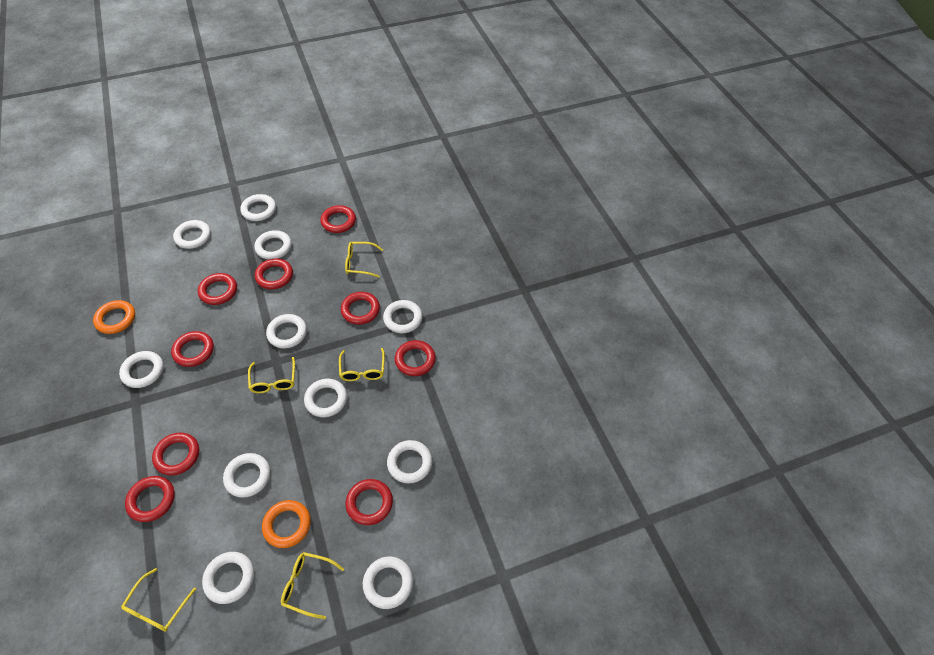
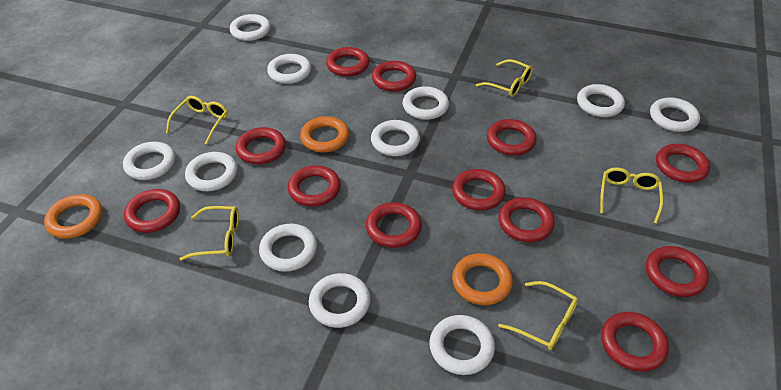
orange ring: [93,300,135,334] [262,500,311,548] = 2 -> [44,194,103,239] [300,116,349,152] [452,253,513,305] = 3
red ring: [125,476,175,522] [152,433,199,476] [171,331,214,367] [198,273,237,305] [255,258,293,289] [320,205,356,233] [341,292,380,325] [346,479,393,525] [395,340,436,376] = 9 -> [124,189,180,233] [236,127,286,164] [288,165,341,207] [326,47,369,77] [366,202,422,248] [372,61,416,92] [452,169,506,211] [487,119,537,155] [498,197,555,242] [601,312,669,372] [646,246,709,297] [656,144,710,183] = 12

